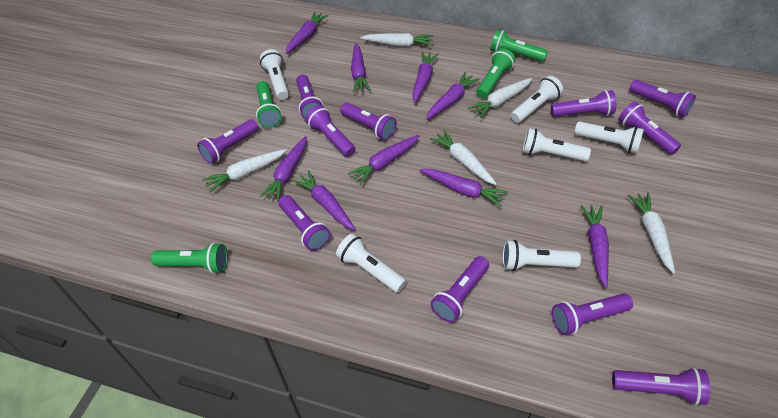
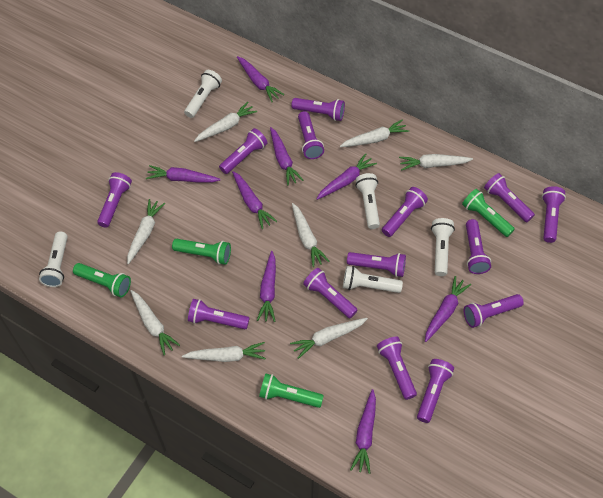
purple carrot: [259,136,307,202] [285,11,329,54] [292,170,356,231] [347,135,419,185] [351,43,371,93] [413,51,438,103] [420,169,508,207] [426,72,480,120] [580,205,609,288] = 9 -> [146,165,221,183] [232,171,277,229] [237,56,284,102] [257,251,276,322] [270,127,303,185] [316,153,377,200] [350,389,376,474] [425,276,471,342] = 8
purple flashlight: [197,119,259,164] [278,195,330,251] [296,74,324,119] [305,105,355,157] [340,103,397,140] [430,256,489,323] [551,90,617,117] [552,293,633,335] [612,367,710,405] [618,102,681,155] [629,80,696,118] = 11 -> [97,172,132,228] [188,299,249,329] [219,128,267,174] [292,98,345,121] [298,111,324,159] [303,268,358,318] [347,252,406,277] [377,337,417,400] [382,187,428,237] [417,359,454,423] [464,294,524,328] [466,219,491,274] [484,173,535,222] [542,186,566,243] = 14
white carrot: [202,149,287,192] [360,33,433,47] [430,130,497,185] [468,78,532,118] [628,193,675,274] = 5 -> [127,199,165,264] [130,290,180,355] [182,342,266,362] [194,102,257,142] [290,318,368,359] [292,203,329,267] [340,119,409,147] [399,154,473,171] = 8
white flashlight: [260,49,289,100] [336,233,406,293] [502,240,581,271] [511,76,563,123] [522,128,591,161] [574,121,644,154] = 6 -> [39,232,68,287] [184,70,222,118] [343,266,403,293] [355,173,380,229] [431,218,455,276] = 5

